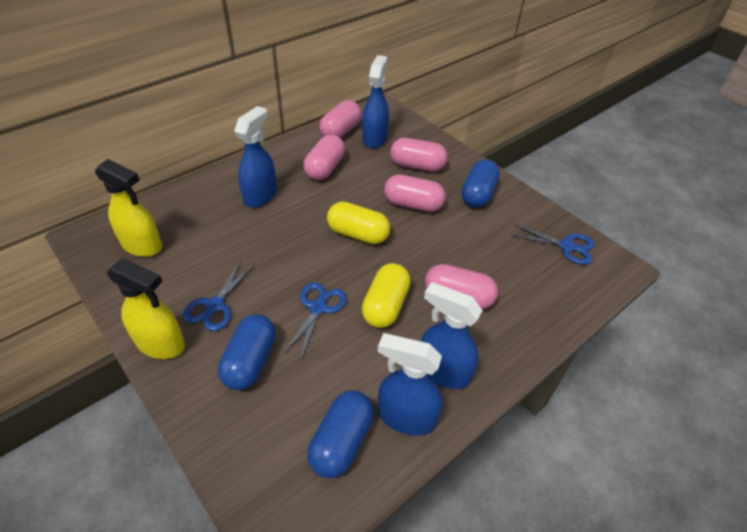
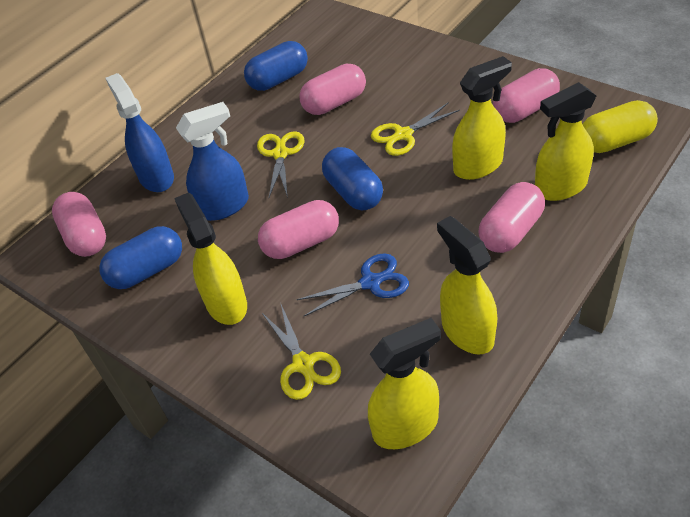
blue scissors: [183,259,255,331] [283,282,347,361] [511,224,594,265] = 3 -> [296,254,409,316] = 1
blue spray bottle: [234,106,277,208] [362,55,389,149] [378,333,443,436] [421,282,483,389] = 4 -> [106,73,174,192] [176,102,249,221] = 2
yellow capsule: [327,202,390,244] [362,263,411,328] = 2 -> [582,100,658,153] = 1
yellow scissors: none = 0 -> [257,131,305,198] [261,302,341,400] [371,102,460,156] = 3
yellow spray bottle: [95,159,162,257] [107,258,185,359] = 2 -> [174,193,247,325] [368,318,441,449] [437,216,497,355] [452,56,512,180] [535,82,596,201] = 5

